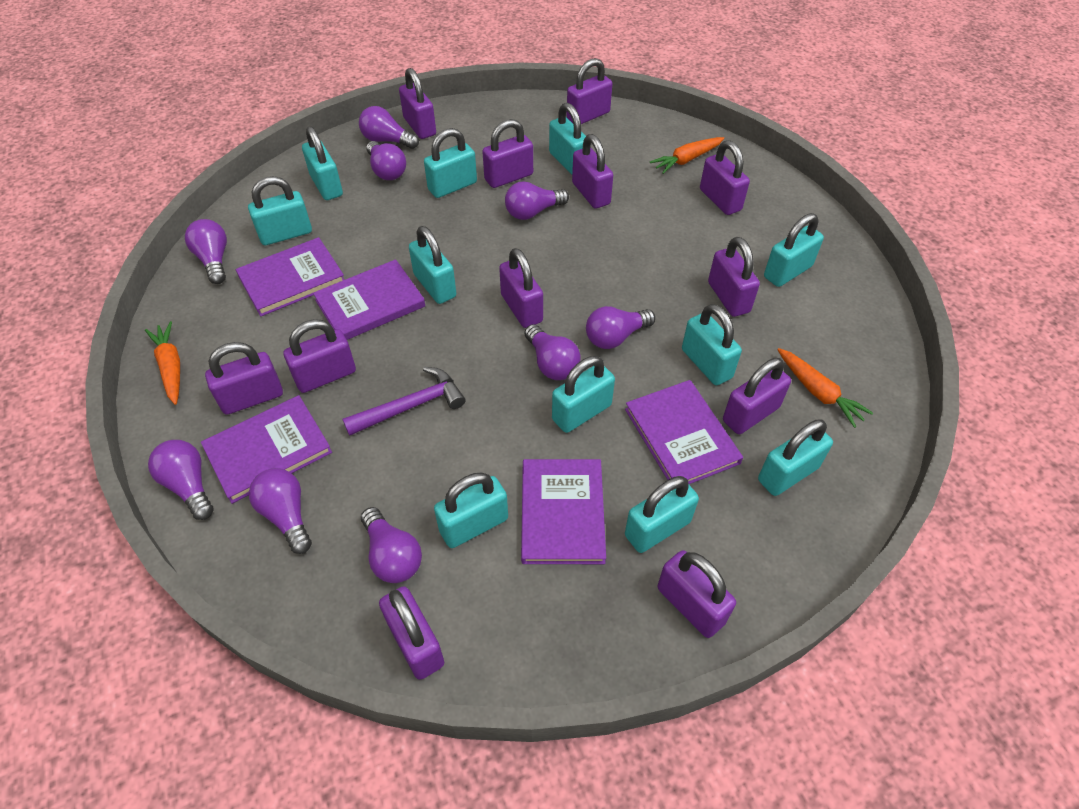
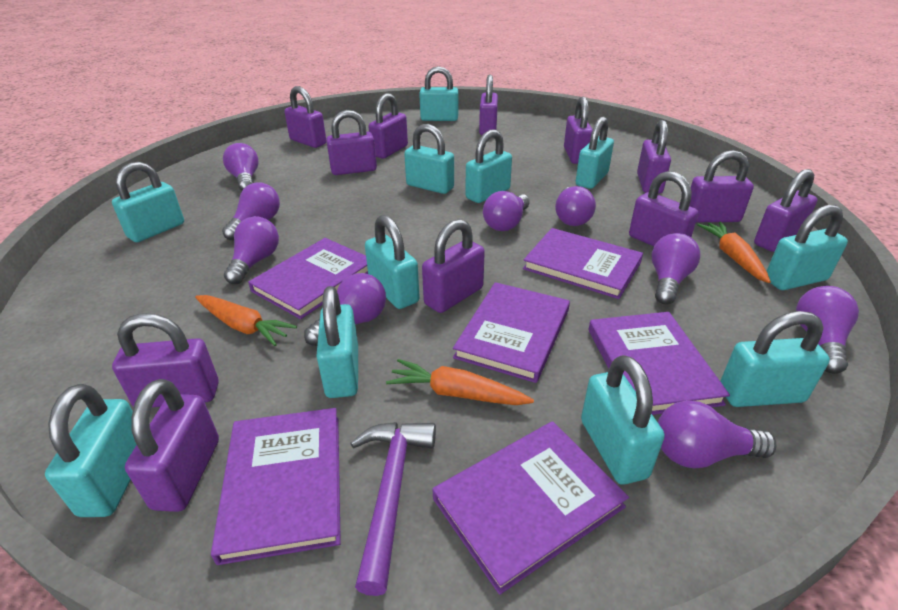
purple book: [201,395,332,504] [236,237,344,316] [313,259,425,340] [521,459,606,564] [625,380,743,484] = 5 -> [211,408,341,565] [248,238,368,319] [432,421,629,595] [453,282,570,383] [523,228,643,299] [588,312,730,415] = 6

